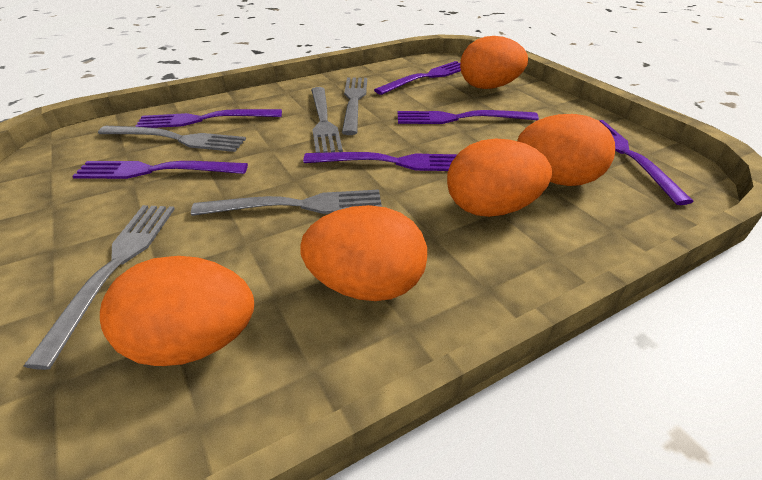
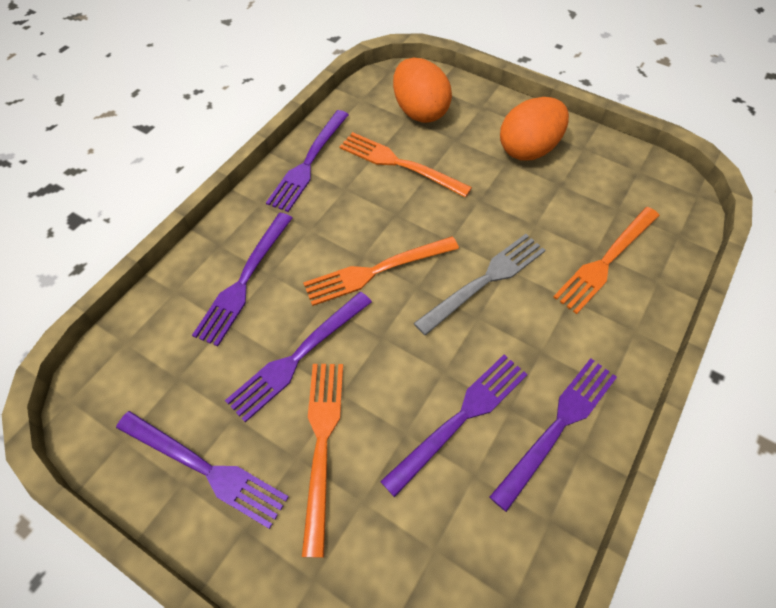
grey fork: [24,205,175,370] [98,126,246,152] [191,189,382,216] [311,87,343,153] [342,78,367,135] = 5 -> [414,234,546,336] = 1
orange egg: [100,256,254,366] [300,205,427,301] [447,139,552,217] [460,36,528,89] [517,114,615,186] = 5 -> [393,58,452,123] [500,97,569,161] = 2
orange fork: none = 0 -> [302,364,343,557] [303,236,459,306] [339,132,472,198] [554,207,660,314] = 4

